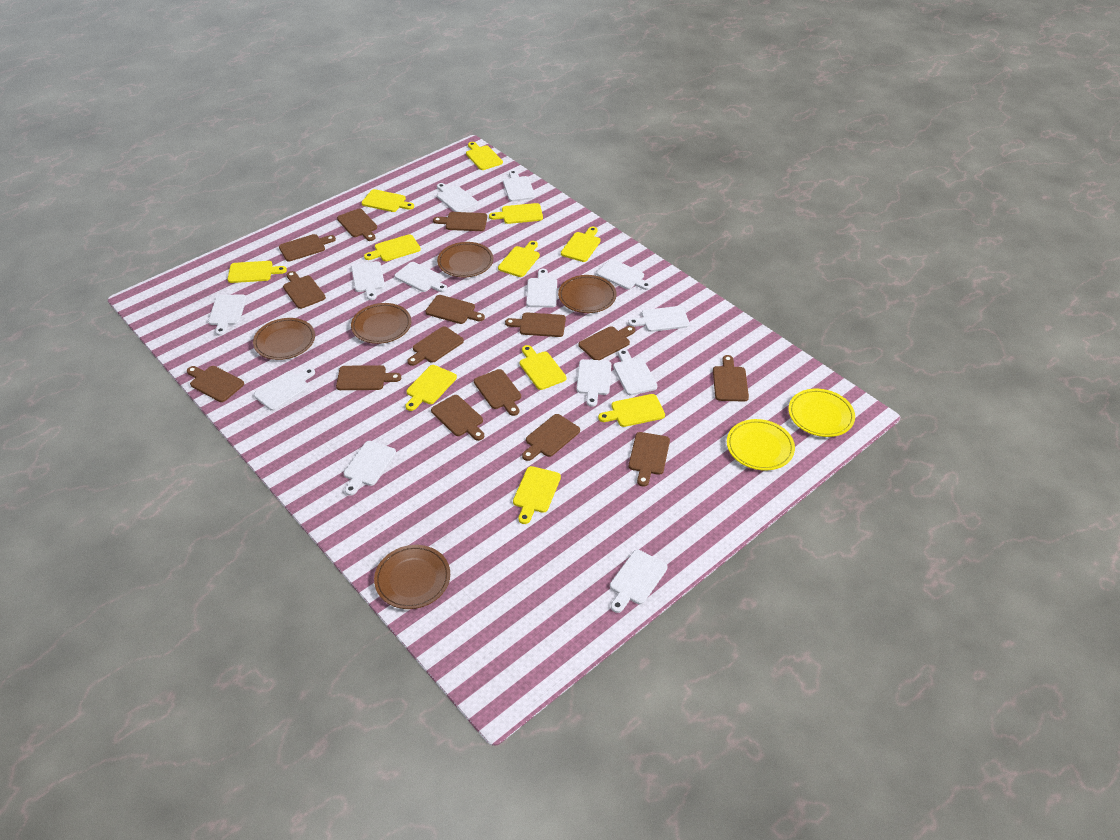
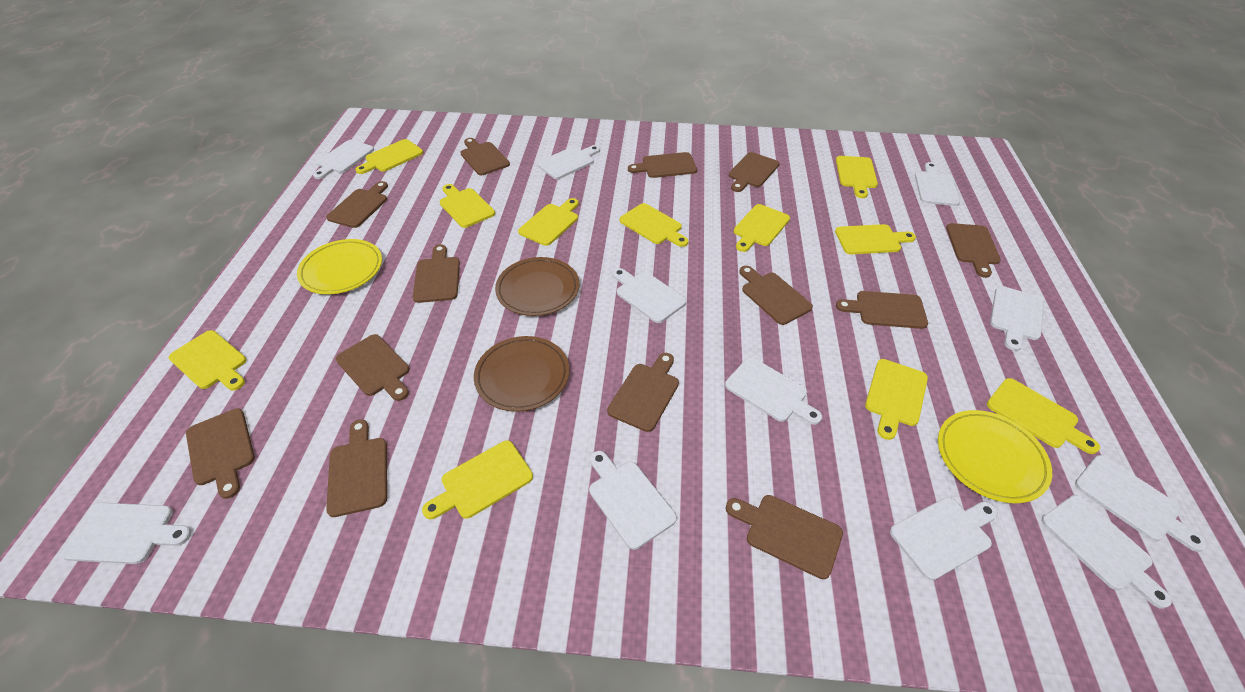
brown cutting board: [187,366,244,402] [279,234,336,261] [283,271,326,309] [336,365,401,390] [337,209,377,241] [407,326,464,366] [425,295,485,324] [431,395,484,441] [433,212,487,231] [474,369,521,416] [505,313,566,337] [522,414,580,461] [579,326,635,360] [629,432,670,487] [713,355,749,402] = 15 -> [186,408,255,499] [326,181,388,228] [326,419,387,517] [336,334,410,401] [413,244,460,303] [460,138,510,175] [607,353,679,432] [628,152,697,178] [726,495,843,579] [729,152,780,192] [739,266,813,325] [836,291,928,329] [946,223,1001,278] = 13
brown plate: [253,318,315,360] [351,303,411,344] [374,545,450,609] [437,242,494,277] [558,275,617,313] = 5 -> [474,336,569,412] [495,257,579,316] = 2
white cutting board: [208,294,247,336] [254,368,315,411] [344,441,396,496] [351,261,385,300] [394,262,447,292] [437,183,478,212] [503,170,535,202] [526,269,557,307] [577,359,611,407] [596,259,651,290] [610,550,668,613] [613,349,657,396] [628,306,690,332] = 13 -> [61,502,192,564] [313,140,374,179] [537,145,600,179] [589,451,677,550] [612,268,686,323] [725,357,822,425] [890,497,998,580] [915,162,960,206] [990,286,1044,351] [1041,495,1172,609] [1075,455,1207,552] = 11

